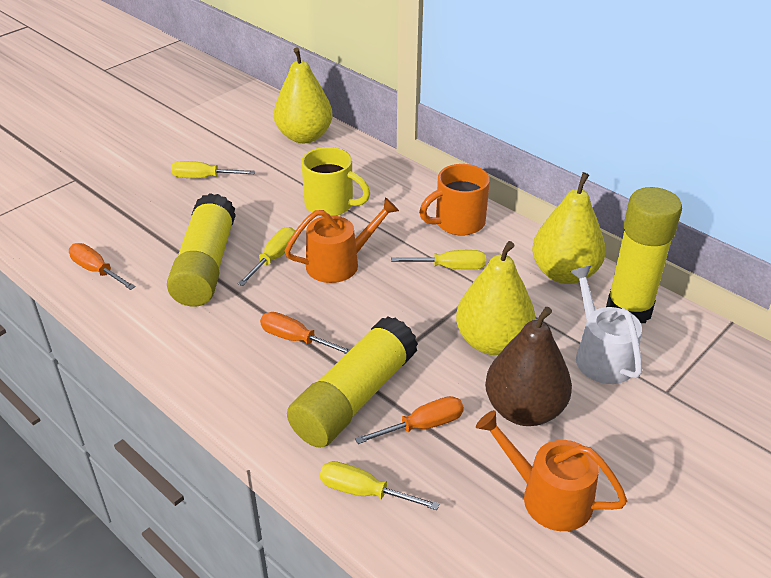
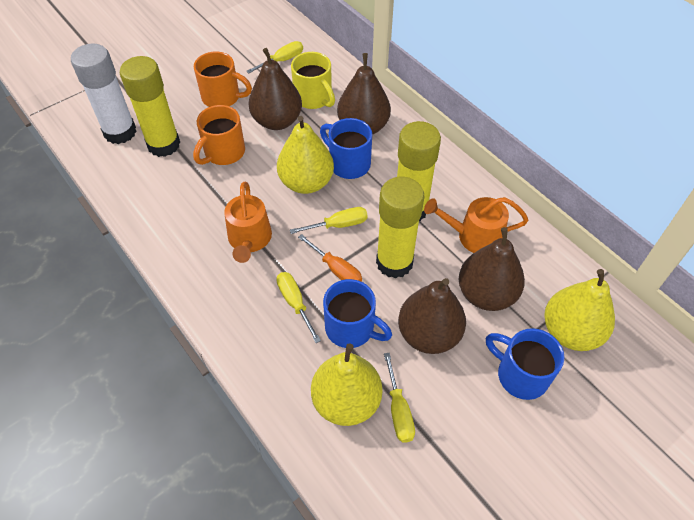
blue mug: none = 0 -> [320,118,372,179] [323,279,392,348] [486,328,564,400] = 3
brown pear: [485,307,572,426] = 1 -> [249,48,302,130] [337,53,391,135] [398,278,466,354] [459,227,525,311] = 4
orange mug: [419,164,490,236] = 1 -> [193,105,245,165] [194,51,252,107] = 2
orange screwdriver: [69,243,136,290] [260,312,351,354] [355,396,464,444] = 3 -> [298,234,362,282] = 1
white glue stick: none = 0 -> [71,44,137,144] = 1
white watering can: [570,266,642,384] = 1 -> none = 0

